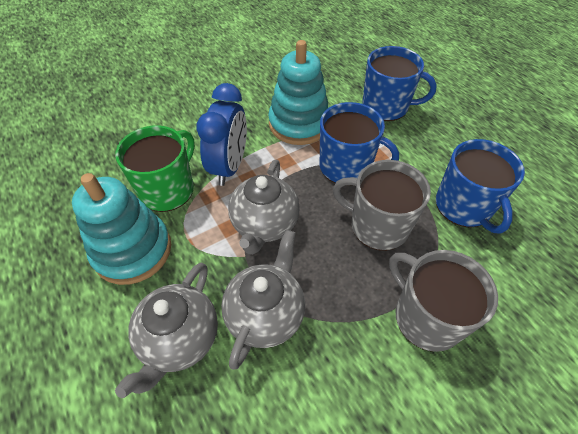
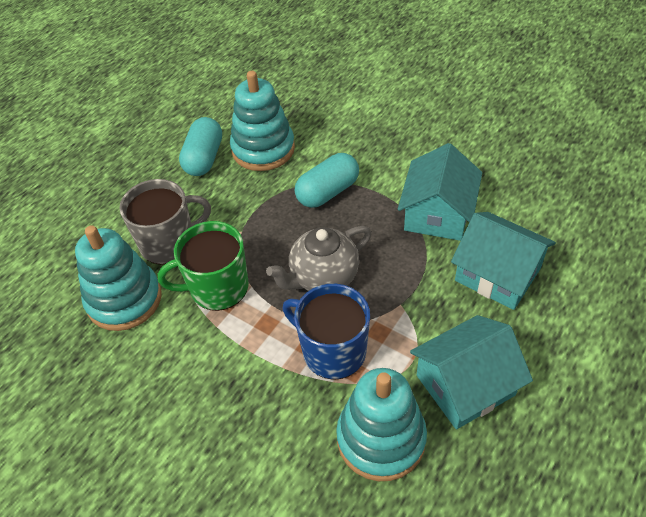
blue clock: [196,83,247,186] = 1 -> none = 0
blue mug: [320,102,399,183] [362,46,437,121] [436,139,525,234] = 3 -> [283,284,370,380] = 1
grey mug: [333,160,431,251] [389,250,498,352] = 2 -> [119,179,211,265] = 1
grey teapot: [115,263,218,398] [221,230,305,370] [228,160,300,255] = 3 -> [266,226,372,291] = 1
turquoise capsule: none = 0 -> [179,117,222,176] [295,153,359,208] = 2
turquoise house: none = 0 -> [398,143,482,241] [410,315,533,430] [451,212,556,310] = 3
turquoise stacking toy: [72,173,171,285] [268,40,329,145] = 2 -> [75,225,161,331] [230,71,295,171] [336,368,427,481] = 3

